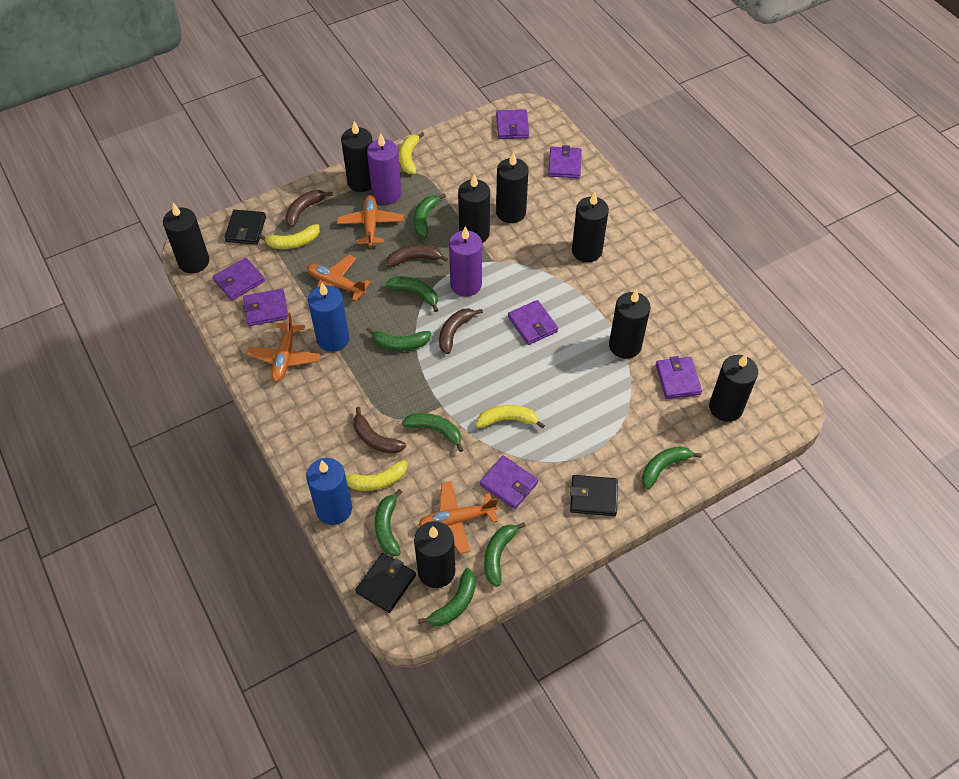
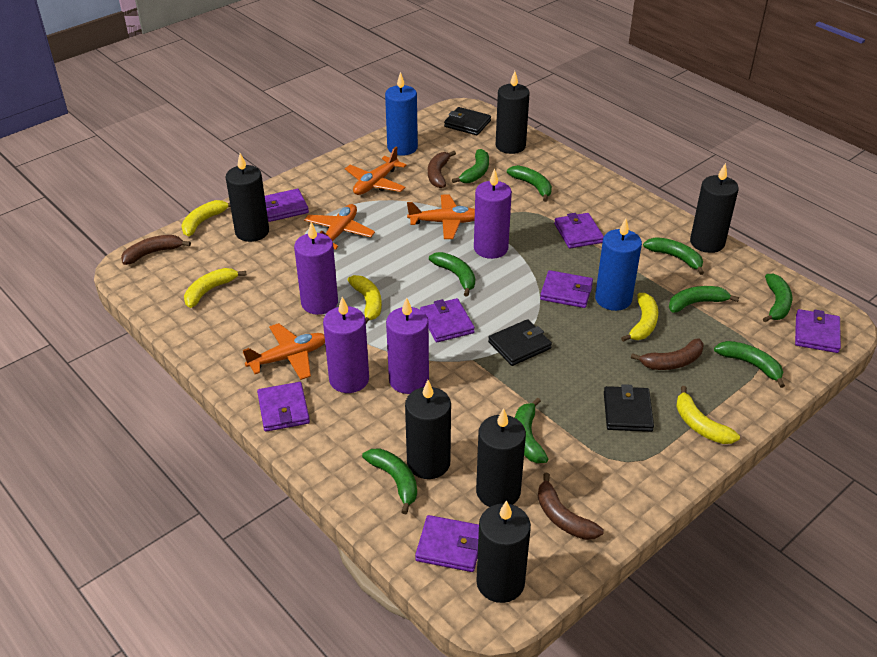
black candle: [163,203,209,273] [341,121,372,192] [414,521,455,588] [458,174,490,243] [496,152,528,223] [572,192,609,262] [609,289,651,359] [709,354,758,422] = 8 -> [226,153,269,242] [405,380,451,479] [476,408,526,507] [476,500,531,603] [496,71,530,154] [690,163,739,253] = 6
green banana: [367,327,431,351] [375,489,402,556] [385,276,438,312] [402,413,463,452] [414,194,446,237] [418,568,476,626] [484,522,525,587] [642,446,702,489] = 8 -> [362,448,417,514] [429,252,475,297] [452,149,489,183] [507,165,552,202] [515,398,548,463] [643,237,704,275] [669,286,739,313] [714,341,785,388] [763,274,792,322] = 9
purple candle: [367,133,402,204] [449,226,482,297] = 2 -> [294,222,338,315] [323,297,369,393] [386,297,429,394] [474,168,512,259] = 4
yellow banana: [259,224,320,249] [346,460,407,491] [399,132,424,174] [476,405,545,429] = 4 -> [181,200,230,236] [184,268,246,308] [348,275,382,323] [621,293,658,342] [676,386,740,444] = 5

